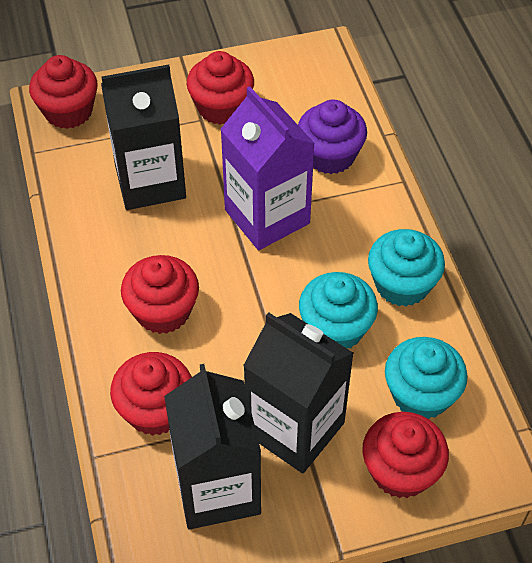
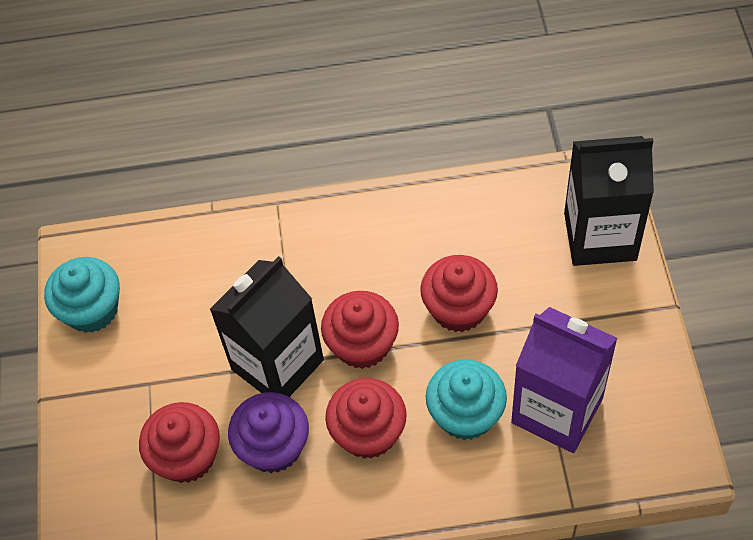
black carton: [101,64,186,210] [164,364,261,530] [243,312,354,473] = 3 -> [210,256,324,397] [564,136,654,266] = 2
red cupcake: [29,55,98,129] [110,352,192,436] [121,255,199,334] [187,51,254,125] [362,412,449,498] = 5 -> [139,402,220,483] [321,291,399,369] [325,378,407,459] [420,255,498,332] = 4
turquoise cupcake: [299,272,378,348] [368,229,445,307] [385,337,468,419] = 3 -> [44,257,120,333] [426,359,507,440] = 2

